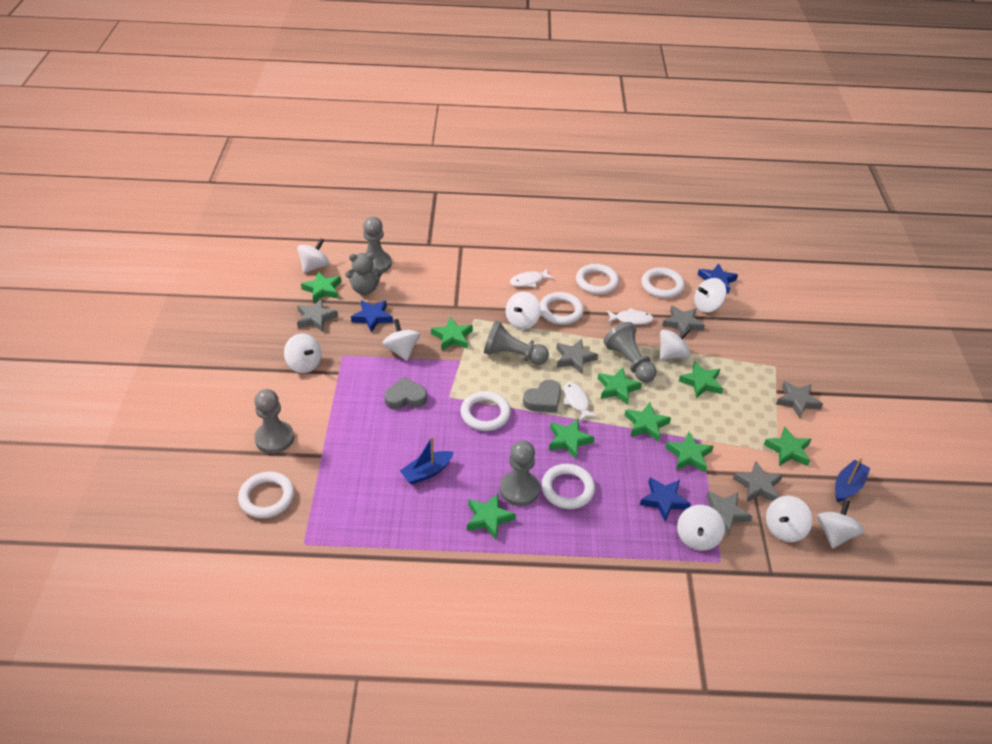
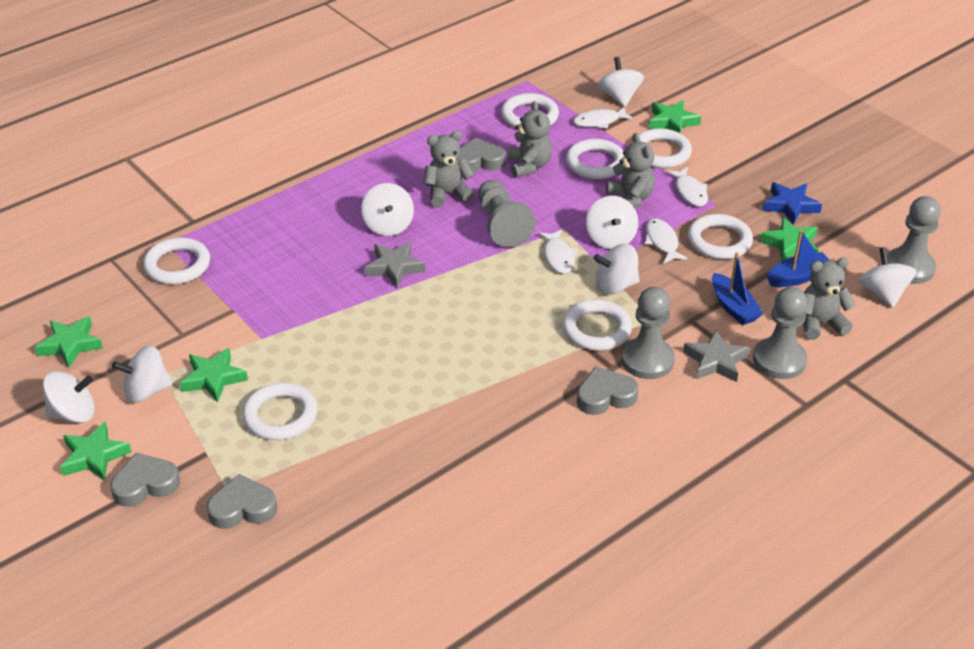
blue star: [351,300,393,332] [640,477,691,521] [698,263,738,294] = 3 -> [763,182,822,225] = 1
green star: [301,271,341,303] [431,317,473,351] [467,493,516,539] [549,419,595,459] [598,368,642,405] [624,402,671,442] [665,432,714,473] [679,361,723,398] [764,426,812,466] = 9 -> [35,316,103,368] [60,422,132,481] [180,348,248,403] [649,100,701,133] [760,217,819,262] = 5
grey heart: [384,377,427,409] [523,380,561,412] = 2 -> [111,453,180,507] [207,474,277,529] [458,138,506,172] [577,366,639,415] = 4
grey pawn: [254,389,294,454] [363,217,392,273] [484,320,549,365] [500,440,540,506] [604,322,656,383] = 5 -> [478,180,536,247] [621,287,675,379] [753,287,808,379] [887,196,941,284] = 4
grey star: [297,299,338,332] [556,339,598,374] [662,305,705,335] [706,491,752,535] [733,461,783,502] [776,381,823,418] = 6 -> [365,242,425,288] [683,330,749,382] = 2
grey teddy bear: [345,253,382,295] = 1 -> [424,131,474,208] [508,101,552,178] [606,133,655,208] [803,258,856,340] = 4
white fish: [510,268,554,287] [563,382,597,421] [607,308,654,325] = 3 -> [538,230,578,274] [573,106,633,128] [645,219,688,263] [666,167,708,206] = 4
white ring: [238,472,294,518] [460,391,511,431] [540,292,584,325] [541,464,595,509] [576,264,619,295] [641,267,685,298] = 6 -> [143,237,210,285] [242,383,318,440] [501,93,559,128] [562,299,632,351] [566,139,624,179] [633,128,692,168] [688,214,753,259] = 7
white spinning top: [284,334,321,373] [297,238,330,273] [382,319,420,361] [506,292,541,329] [660,327,691,360] [677,505,725,551] [694,278,727,313] [766,496,812,542] [817,500,864,549] = 9 -> [42,371,95,423] [112,345,172,403] [361,183,414,236] [586,196,638,249] [594,244,639,295] [598,57,644,107] [859,247,917,308] = 7

